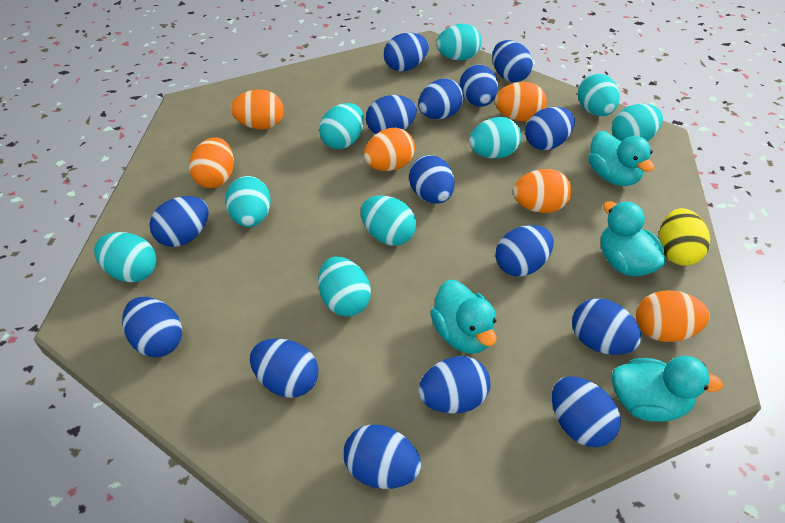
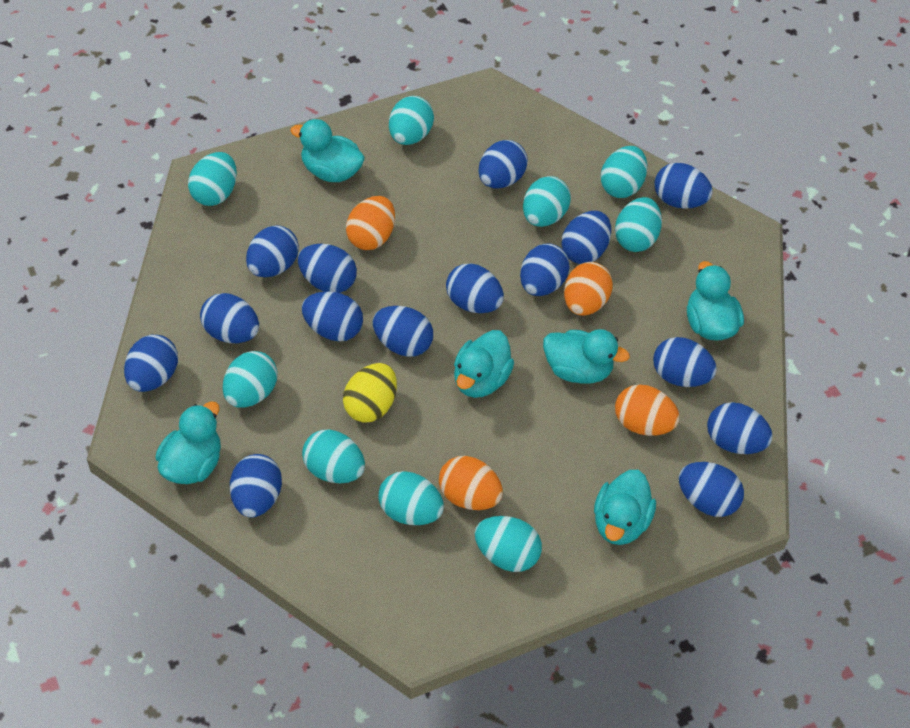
orange egg: [189,138,234,188] [230,89,284,129] [364,128,415,171] [495,82,547,122] [513,169,572,213] [636,290,710,342] = 6 -> [346,196,395,250] [439,456,503,510] [564,262,613,316] [615,384,680,436] = 4
turquoise duck: [430,280,497,354] [588,131,655,186] [601,201,665,277] [612,356,723,422] = 4 -> [155,401,221,484] [290,119,365,182] [454,330,514,398] [543,329,630,383] [594,470,656,545] [687,261,744,341] = 6

